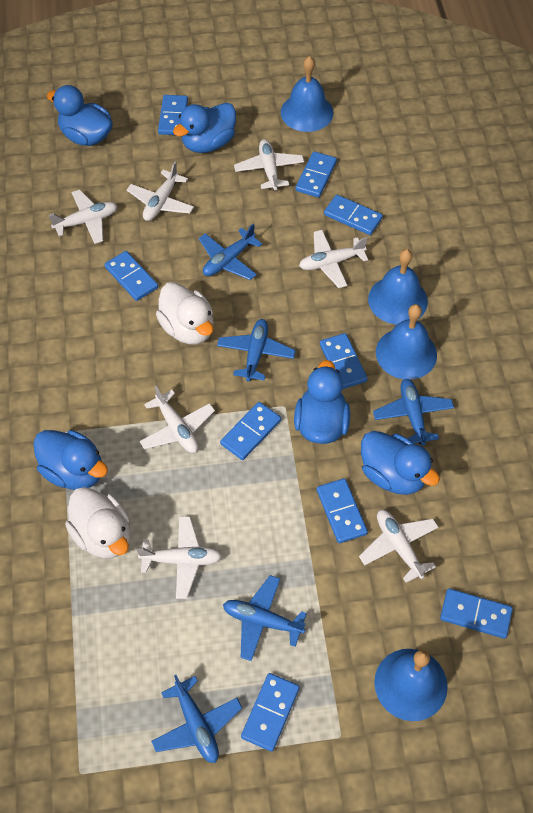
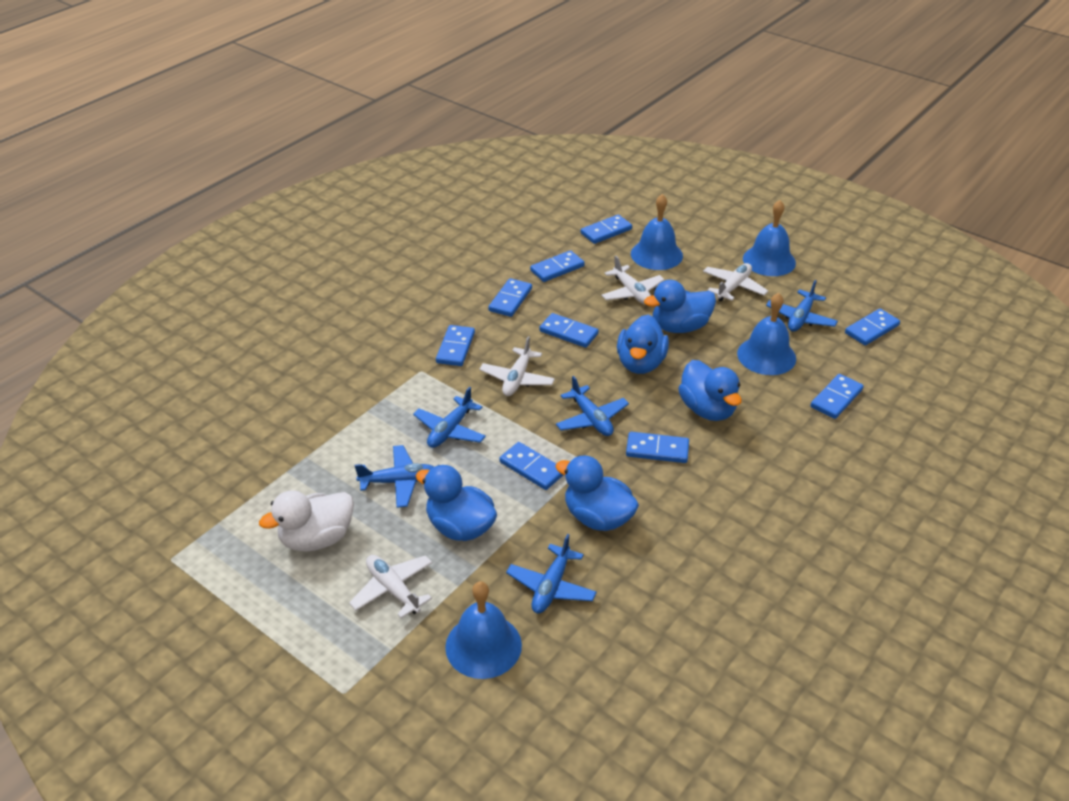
white duck: [65,487,131,559] [156,282,214,344] = 2 -> [259,490,354,552] = 1
white plane: [48,190,117,244] [127,162,194,221] [136,516,222,599] [139,385,215,453] [234,139,304,191] [299,230,368,288] [359,510,439,583] = 7 -> [349,555,432,619] [479,336,555,396] [601,256,665,305] [703,263,768,302] = 4

